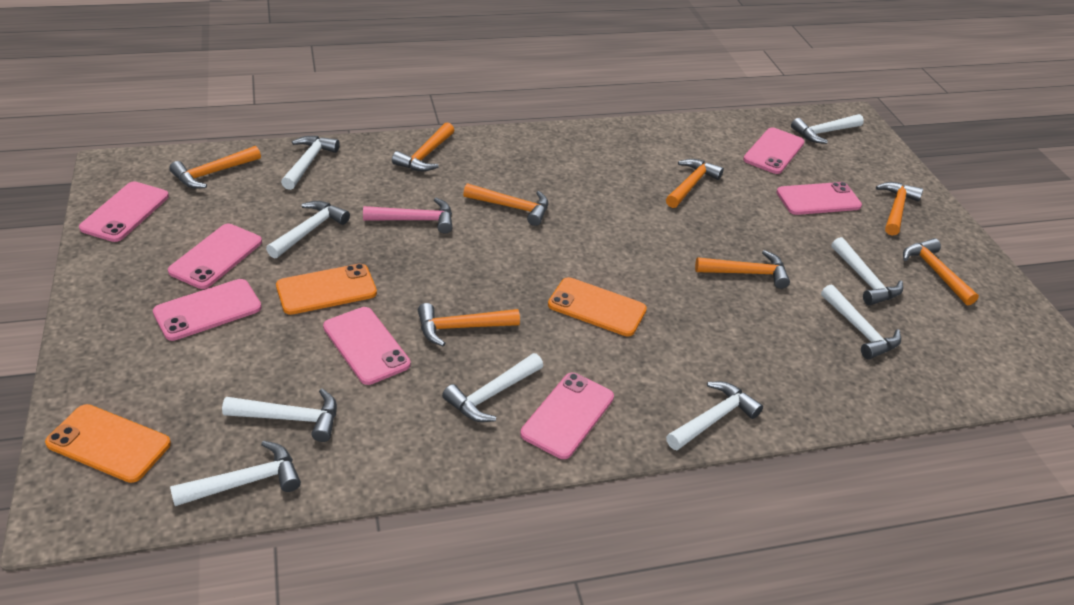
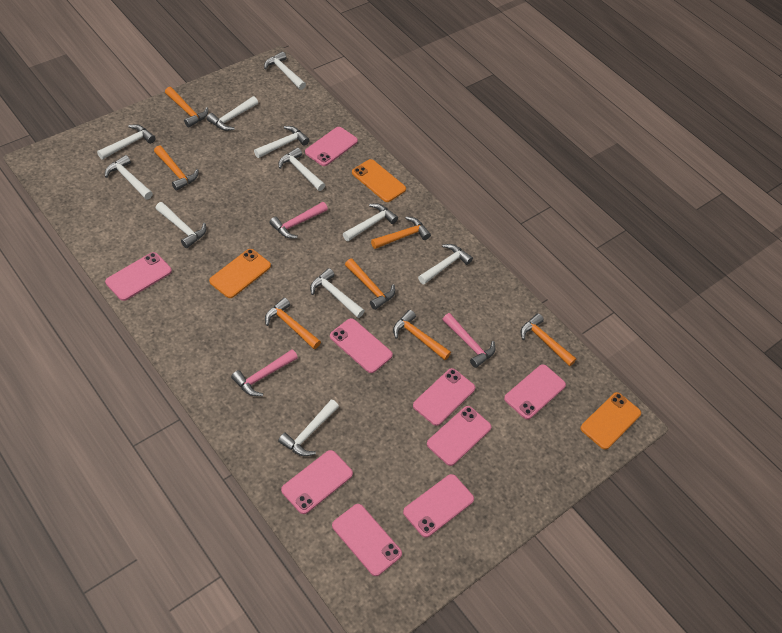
orange hammer: [169,146,261,189] [392,122,454,171] [418,303,520,346] [463,183,548,226] [666,159,724,208] [695,250,790,289] [876,182,923,236] [903,238,979,306] = 8 -> [154,146,199,191] [165,87,208,127] [265,298,321,349] [345,258,395,310] [371,216,431,249] [393,310,451,360] [521,313,577,366] = 7
pink hammer: [363,198,453,234] = 1 -> [231,349,298,396] [269,202,328,239] [442,313,495,368] = 3
pink phone: [79,181,169,242] [153,279,262,341] [168,224,262,289] [323,307,411,385] [520,373,614,459] [743,128,805,174] [776,182,862,215] = 7 -> [105,252,172,301] [281,450,353,514] [305,127,358,166] [330,318,393,373] [332,504,402,576] [403,474,474,538] [413,368,475,426] [427,406,492,466] [504,364,566,419] = 9
white hammer: [170,441,301,506] [222,389,337,442] [266,201,350,258] [281,136,340,190] [442,353,543,422] [666,381,763,450] [791,114,864,144] [821,284,901,359] [832,237,903,305] = 9 -> [97,124,156,160] [105,155,153,199] [155,202,206,248] [206,96,258,131] [254,126,310,158] [264,52,306,90] [278,399,339,456] [279,147,325,191] [310,268,365,318] [343,203,398,241] [418,244,473,284] = 11

